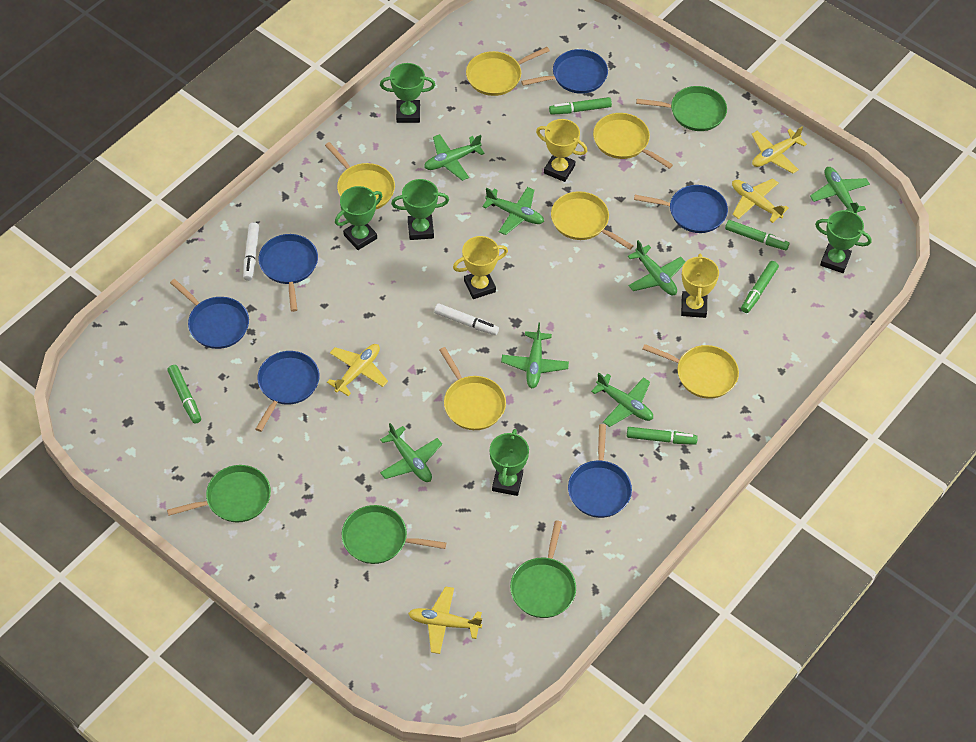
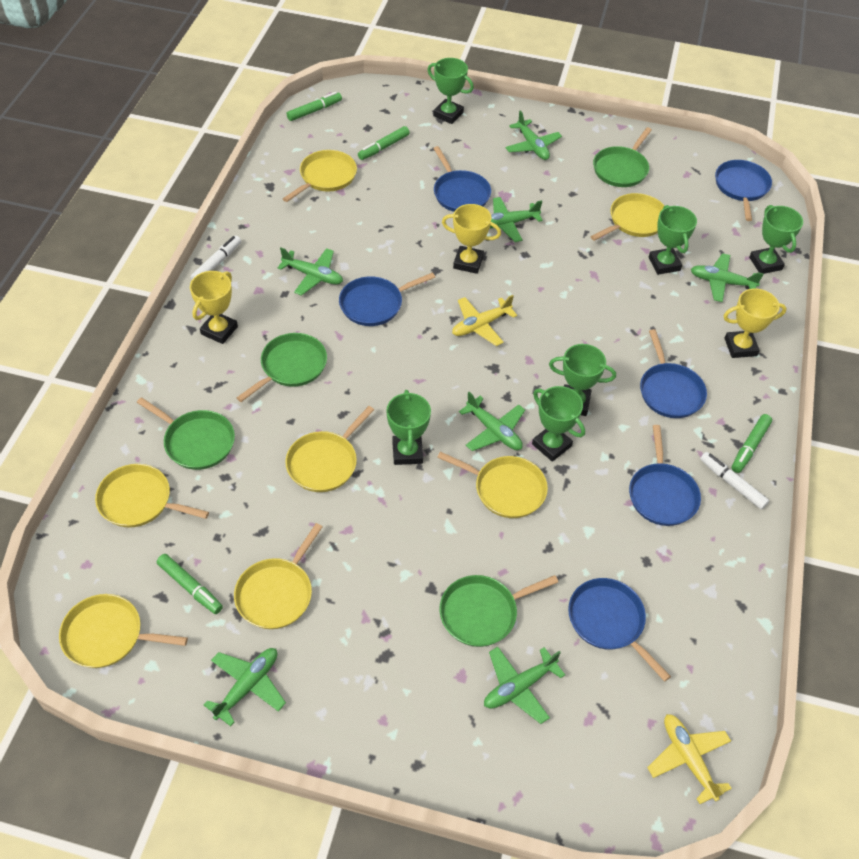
green marker: [167,365,201,424] [549,97,612,115] [627,427,698,445] [725,220,789,250] [741,261,779,313] = 5 -> [157,554,223,614] [287,92,342,121] [358,126,410,160] [732,414,772,473] = 4
green trophy: [335,186,382,250] [380,63,435,123] [391,179,449,240] [490,429,529,496] [815,210,872,273] = 5 -> [386,390,431,465] [428,58,474,124] [532,386,585,462] [549,344,616,416] [649,205,697,275] [749,205,803,274] = 6
yellow pan: [325,142,395,209] [439,347,506,430] [466,47,550,96] [551,191,634,250] [593,113,673,169] [643,344,739,399] = 6 -> [59,594,188,668] [95,464,209,528] [234,523,322,629] [283,150,357,202] [285,406,374,492] [437,452,548,518] [590,193,664,241] = 7
yellow plane: [327,344,388,396] [408,586,482,654] [732,178,789,223] [752,127,807,173] = 4 -> [452,295,517,346] [647,714,732,804] = 2

